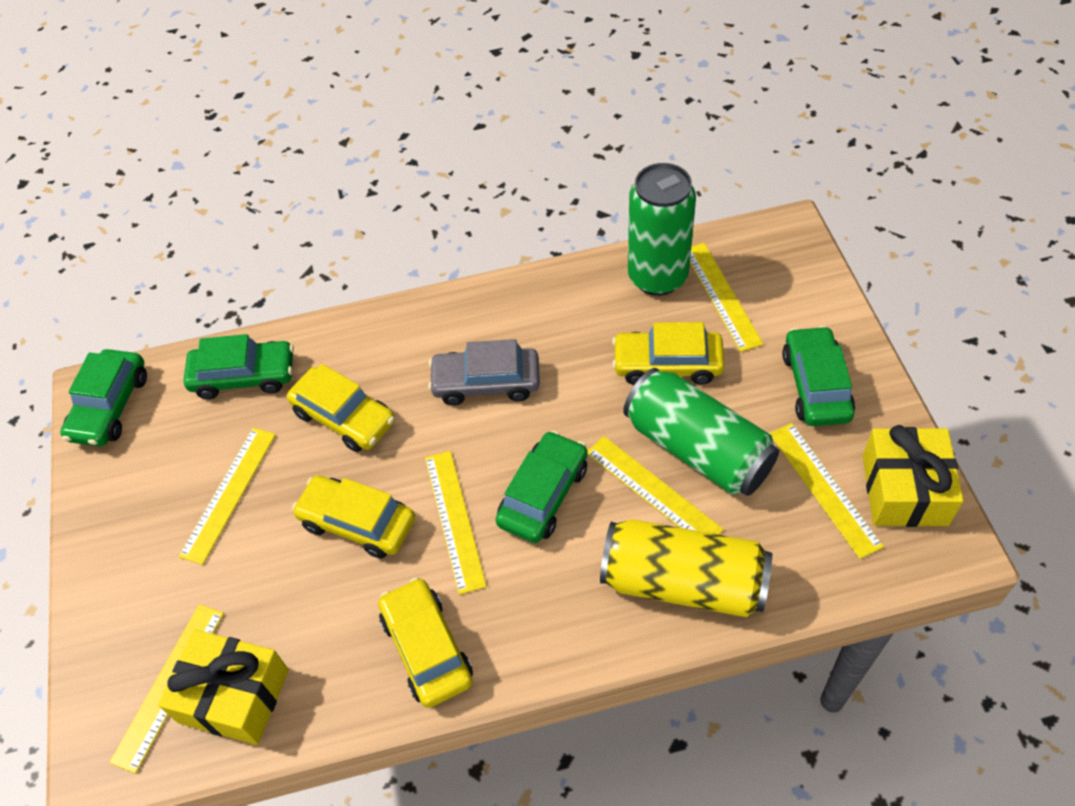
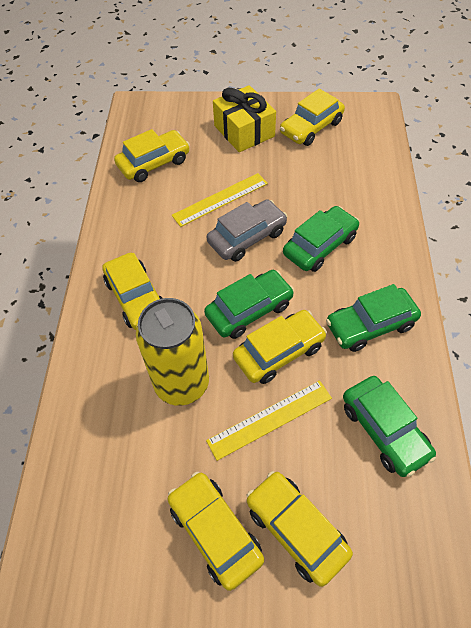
green can: [623,368,779,496] [628,163,696,296] = 2 -> none = 0
yellow car: [287,364,395,452] [292,475,415,559] [378,577,473,708] [612,322,725,385] = 4 -> [102,253,163,330] [114,129,190,182] [168,472,264,591] [233,310,327,384] [246,471,353,587] [280,89,345,146] = 6
yellow gift: [158,629,289,745] [862,425,963,527] = 2 -> [213,85,276,152] = 1
yellow ruler: [109,604,224,773] [179,428,276,565] [425,451,487,595] [587,436,724,535] [690,243,763,352] [769,423,884,559] = 6 -> [172,173,268,227] [206,380,332,461] = 2

